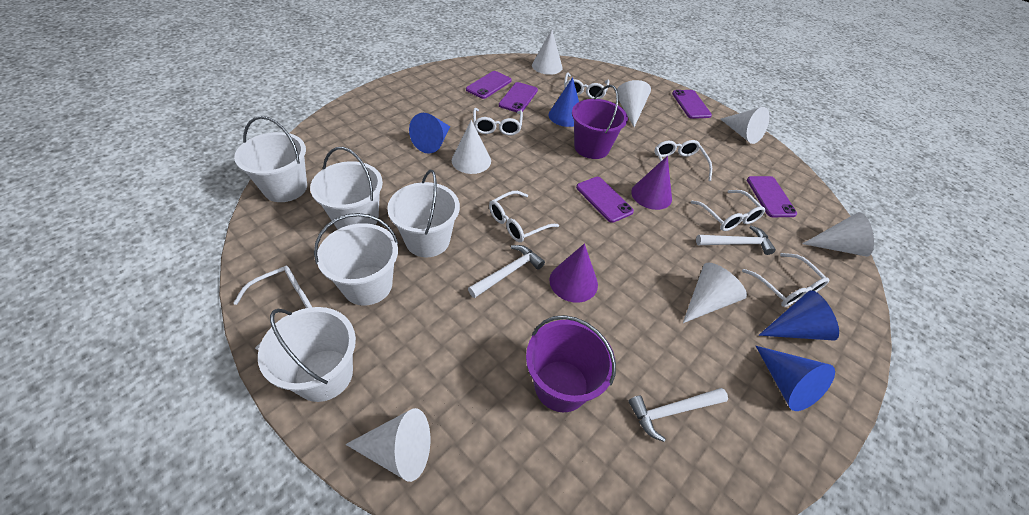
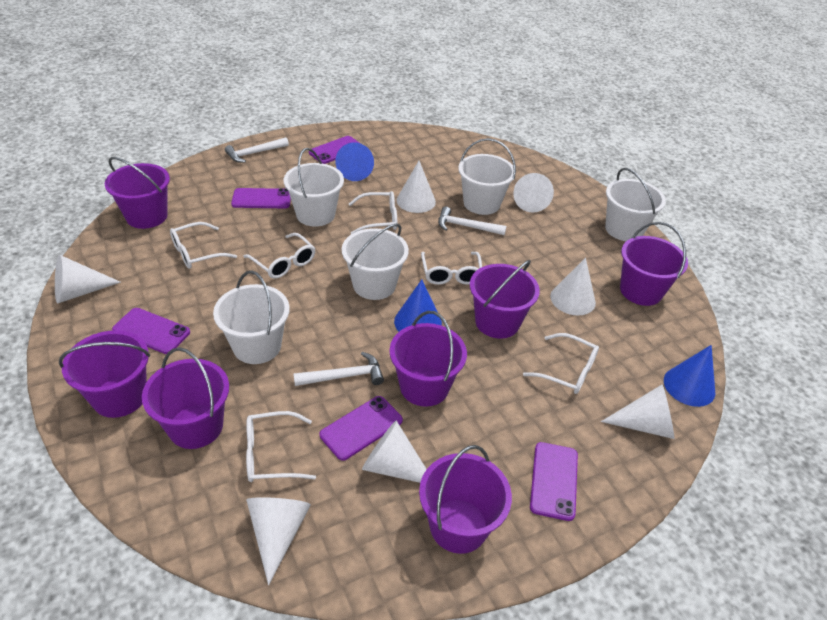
blue cone: [409,113,450,154] [548,77,579,127] [756,346,835,411] [758,290,839,340] = 4 -> [335,142,374,181] [394,280,442,331] [664,345,715,407] = 3
purple bucket: [526,315,616,412] [572,85,628,159] = 2 -> [59,330,150,418] [105,157,170,229] [142,347,229,449] [389,311,467,407] [419,445,512,554] [470,260,540,339] [620,222,688,306] = 7
purple cone: [549,243,598,303] [631,156,672,210] = 2 -> none = 0
white glasses: [233,266,312,350] [473,108,523,136] [489,191,559,242] [564,72,610,99] [654,140,712,181] [691,190,765,231] [742,253,829,307] = 7 -> [170,222,237,269] [243,233,315,279] [246,411,316,482] [349,191,397,234] [421,252,482,285] [523,333,599,394] = 6

